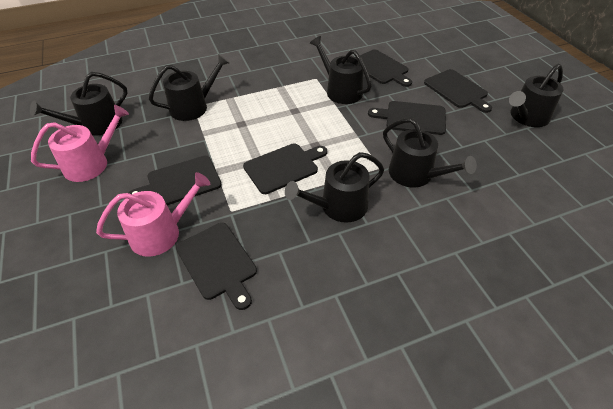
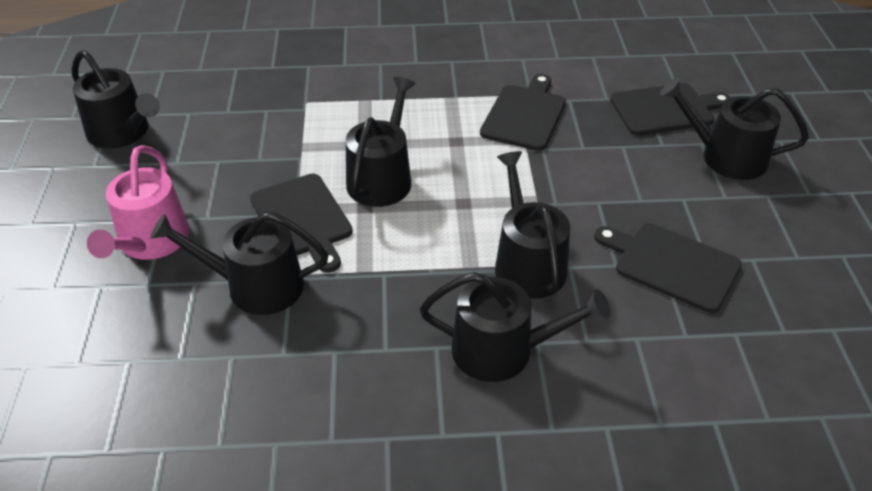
black cutting board: [129,156,222,205] [176,223,257,310] [243,143,327,194] [360,49,412,87] [368,101,446,135] [424,69,492,113] = 6 -> [250,174,353,273] [480,74,566,151] [594,223,742,313] [610,83,731,136] = 4
pink watering can: [31,105,129,182] [96,172,210,257] = 2 -> [87,145,190,260] = 1

